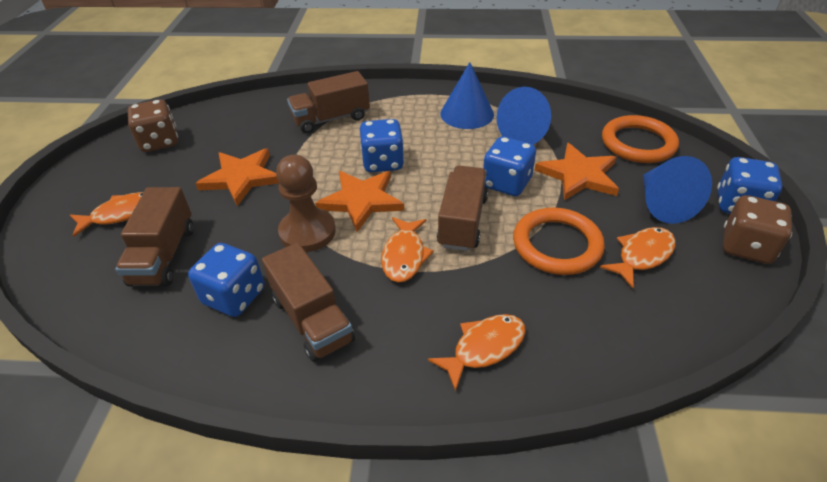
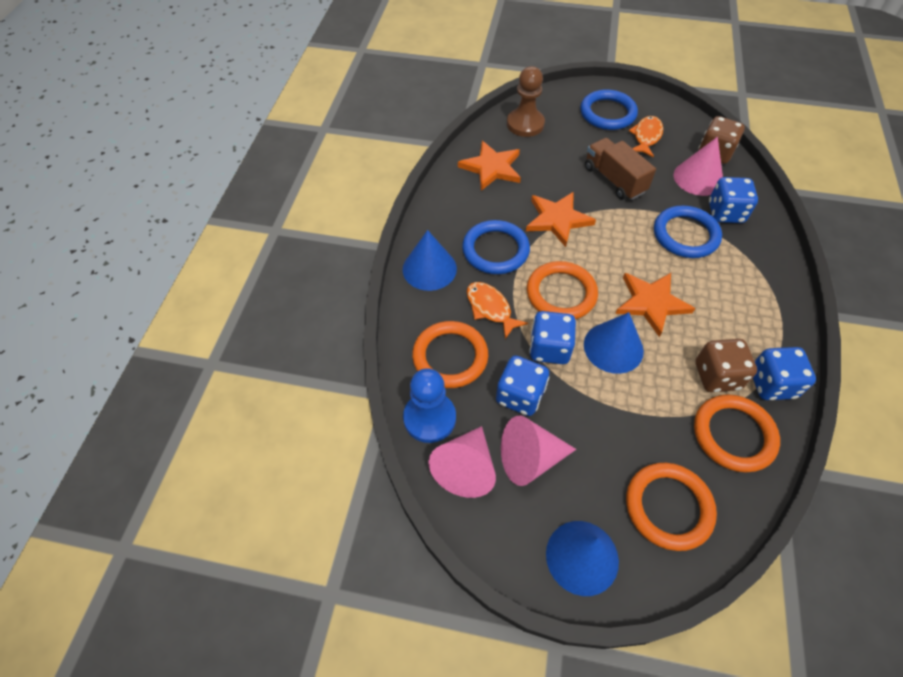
blue pawn: none = 0 -> [403,368,456,443] = 1
blue ring: none = 0 -> [462,220,530,274] [580,90,638,130] [654,206,722,258] = 3
brown truck: [115,187,194,286] [262,242,355,362] [287,71,370,133] [437,166,488,251] = 4 -> [585,138,656,200] = 1
orange fish: [70,192,144,237] [381,217,434,282] [428,314,526,392] [600,227,676,288] = 4 -> [467,282,528,339] [628,116,663,157] = 2
orange ring: [513,208,605,275] [602,115,679,163] = 2 -> [412,321,488,388] [527,261,598,319] [626,463,717,551] [694,394,780,472] = 4
pink cone: none = 0 -> [428,426,496,498] [501,416,576,486] [674,137,723,196] = 3

